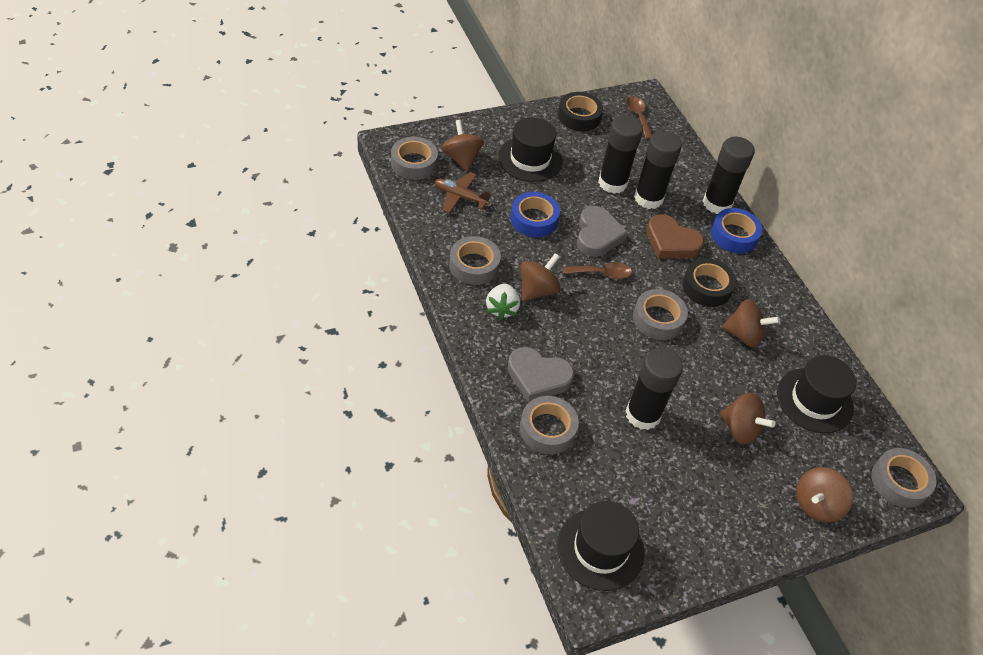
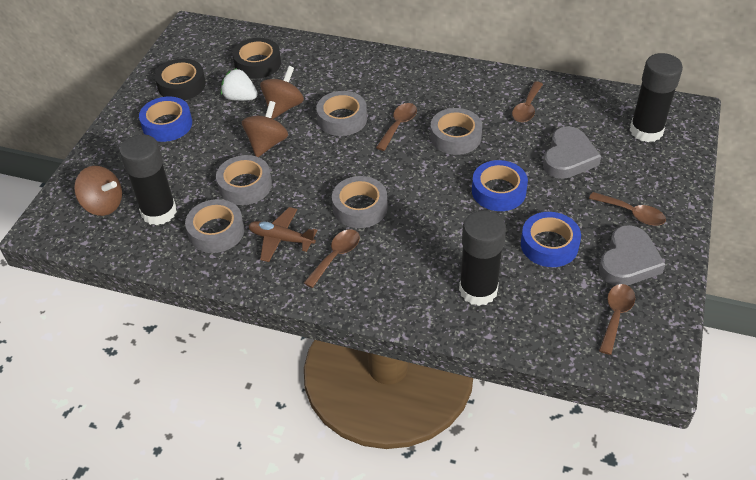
black glue stick: [598,115,643,194] [626,348,683,430] [634,131,682,209] [703,137,755,214] = 4 -> [119,134,177,225] [459,210,506,306] [630,53,683,142] = 3
black hat: [498,117,562,182] [557,501,644,591] [777,356,856,433] = 3 -> none = 0
blue tape: [510,192,560,237] [711,208,763,253] = 2 -> [139,97,192,142] [472,160,528,211] [521,212,581,267] = 3
brown heart: [646,214,704,259] = 1 -> none = 0
brown spinning top: [441,120,484,172] [521,253,561,302] [720,392,776,445] [722,299,780,348] [796,467,853,523] = 5 -> [74,166,122,216] [242,101,288,157] [260,66,304,119] = 3
brown spoon: [563,262,632,279] [626,96,652,139] = 2 -> [304,229,360,288] [376,103,417,151] [512,81,543,123] [589,192,666,226] [599,284,635,355] = 5

